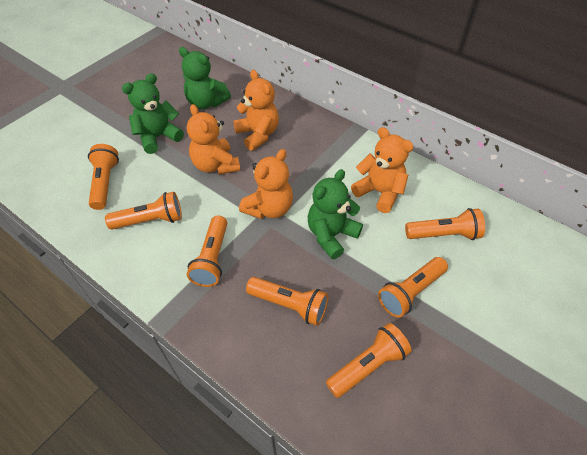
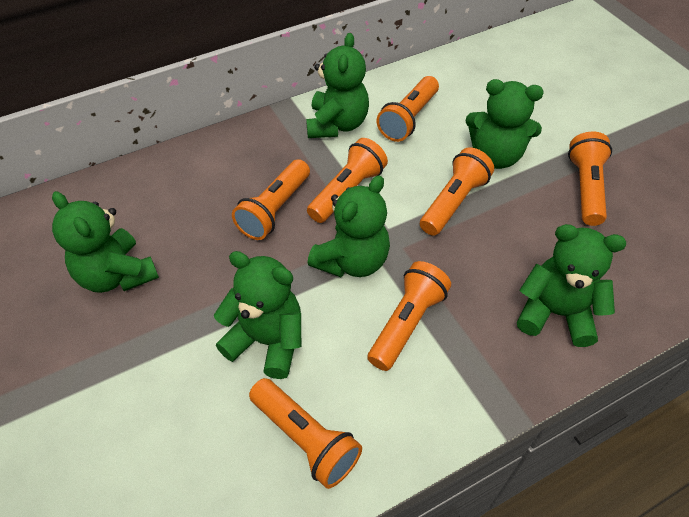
green teddy bear: [122,73,184,154] [179,47,231,109] [308,169,363,259] = 3 -> [52,191,159,293] [214,251,301,379] [306,33,369,138] [307,175,390,277] [466,79,544,169] [517,224,626,347] = 6
orange teddy bear: [187,104,240,175] [233,70,279,151] [239,149,293,219] [351,127,414,213] = 4 -> none = 0

